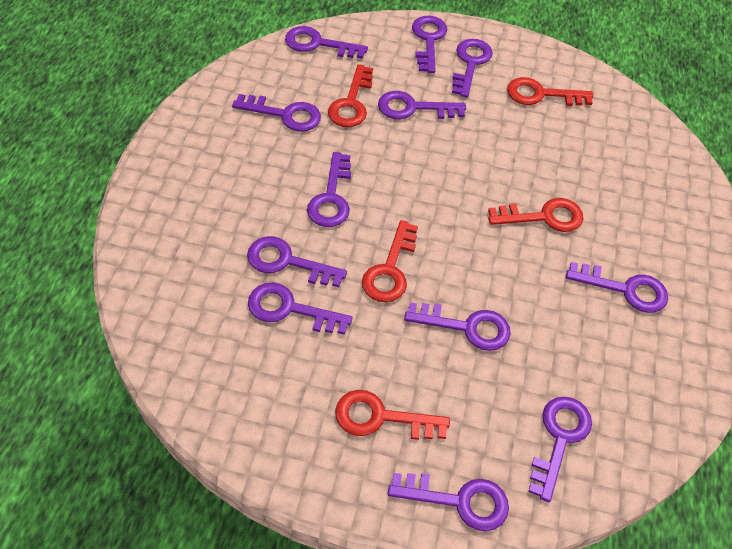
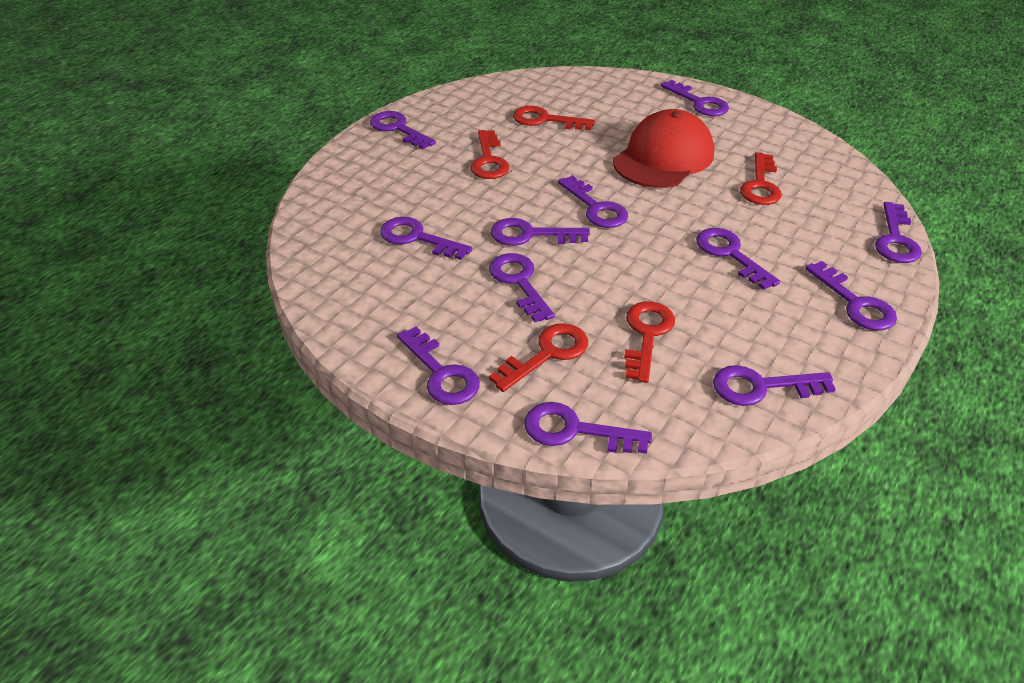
red cap: none = 0 -> [613,109,714,188] = 1

